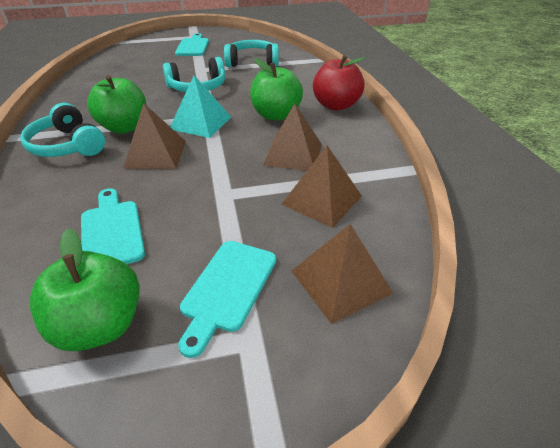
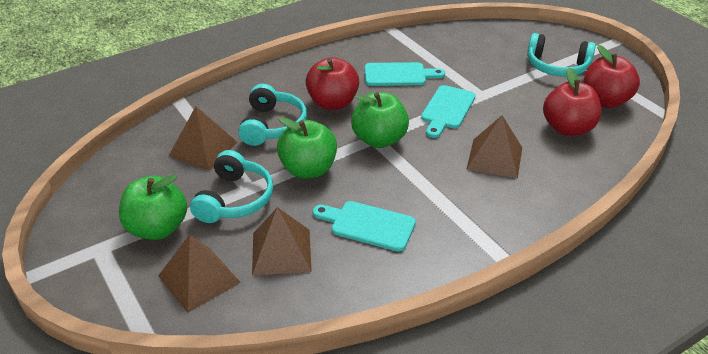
red apple: [313,55,365,111] = 1 -> [306,57,359,110] [543,67,601,136] [584,45,640,108] = 3
turquoise pyramid: [170,75,231,138] = 1 -> none = 0

